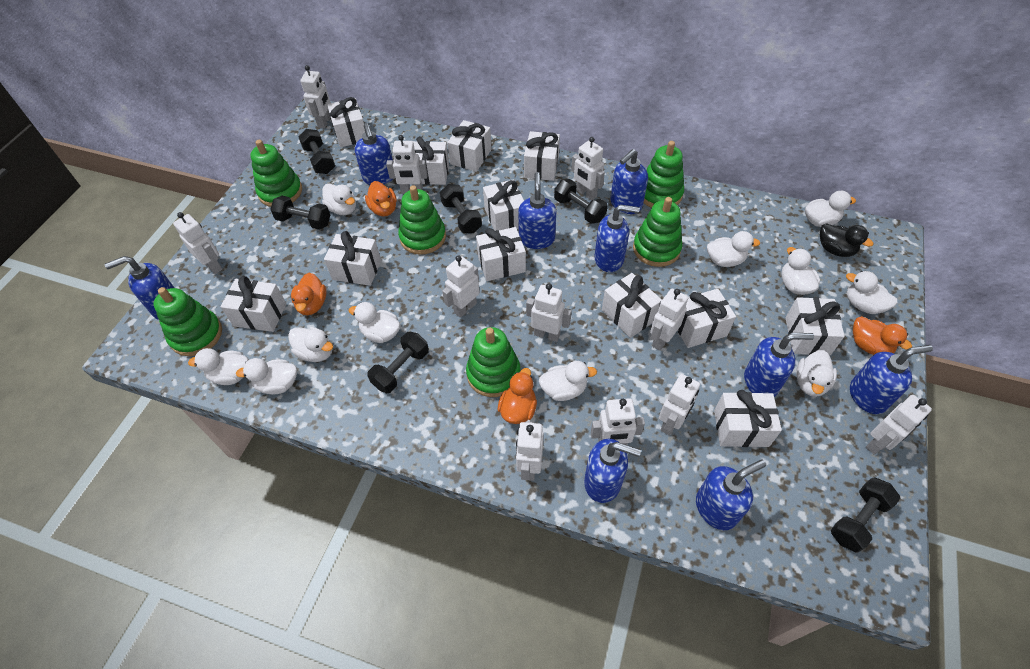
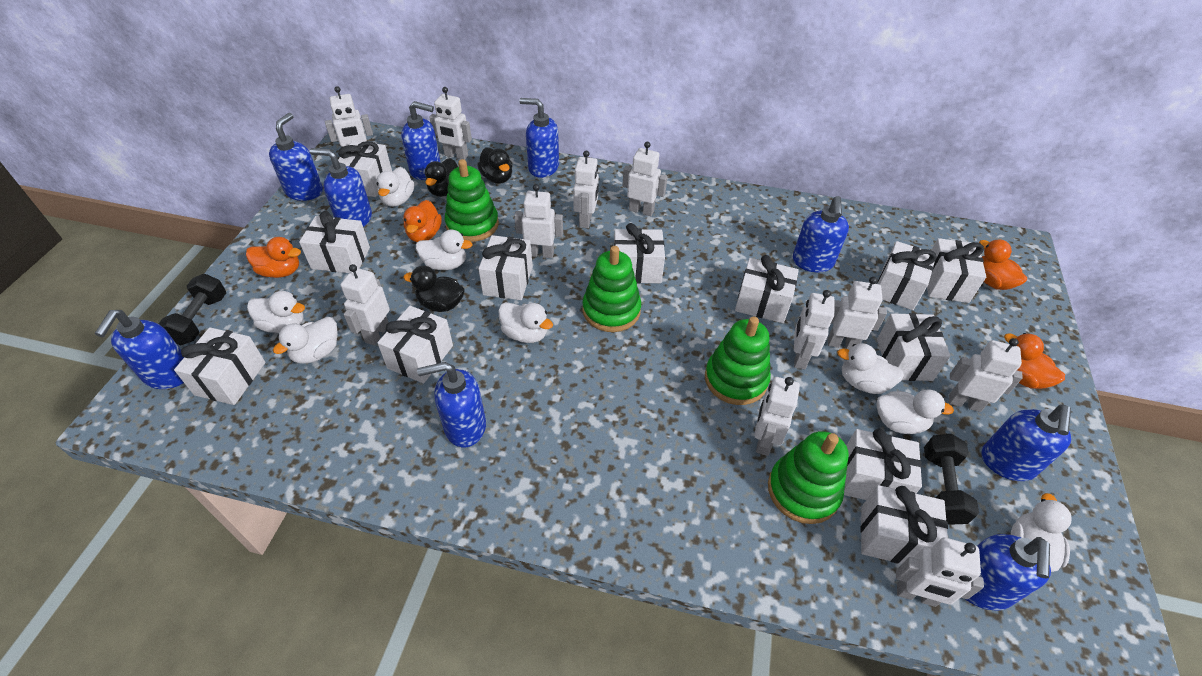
black duck: [820,223,873,257] = 1 -> [404,266,465,312] [425,158,458,197] [477,147,512,184] = 3
black dumbbell: [270,196,330,230] [299,129,335,174] [367,332,429,393] [440,184,482,233] [554,179,608,224] [831,478,900,553] = 6 -> [159,274,226,346] [924,434,979,525] = 2
green stacking toy: [154,287,222,356] [250,140,302,207] [398,185,446,255] [466,327,520,397] [633,197,682,267] [644,141,684,208] = 6 -> [445,159,499,242] [582,246,641,332] [705,316,771,405] [768,431,849,524] = 4
white duck: [188,348,249,385] [236,358,297,394] [288,327,333,362] [322,184,356,215] [349,302,400,343] [539,361,597,401] [707,231,760,267] [781,247,820,295] [796,350,837,397] [805,191,856,227] [846,271,898,314] = 11 -> [247,291,305,333] [273,317,338,364] [376,167,414,207] [416,230,472,270] [498,302,553,343] [837,343,904,394] [876,389,954,434] [1011,493,1072,572] = 8

